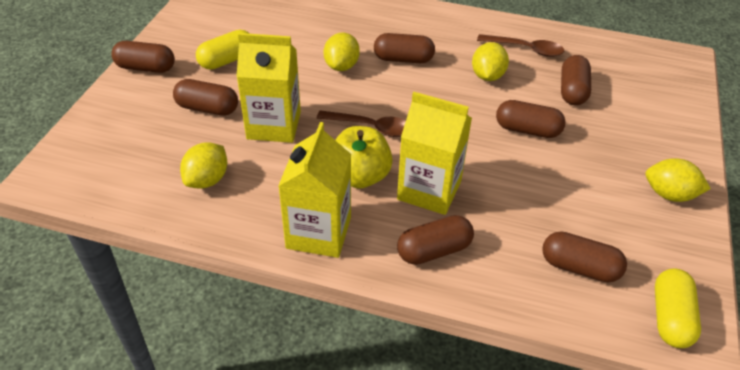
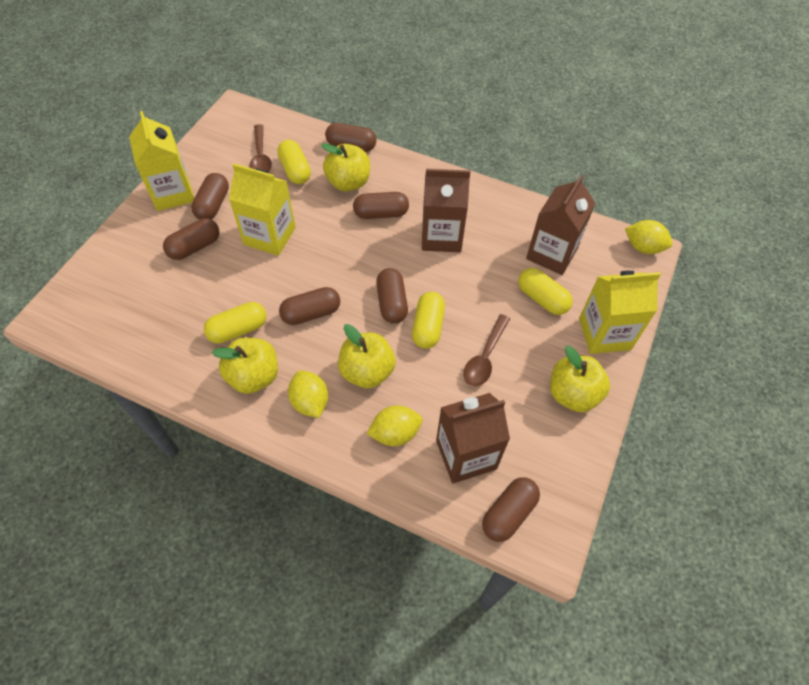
brown carton: none = 0 -> [422,169,470,252] [436,393,510,483] [526,175,596,275] = 3
yellow apple: [335,126,393,189] = 1 -> [212,337,278,394] [321,143,370,191] [338,324,396,388] [550,346,610,412] = 4
yellow capsule: [196,30,250,70] [655,268,701,348] = 2 -> [204,302,266,344] [277,140,311,184] [412,292,445,349] [518,268,573,315] = 4
yellow lemon: [180,143,227,189] [324,33,360,71] [472,42,509,81] [646,158,711,202] = 4 -> [288,371,328,418] [367,405,422,446] [625,220,673,254] = 3

